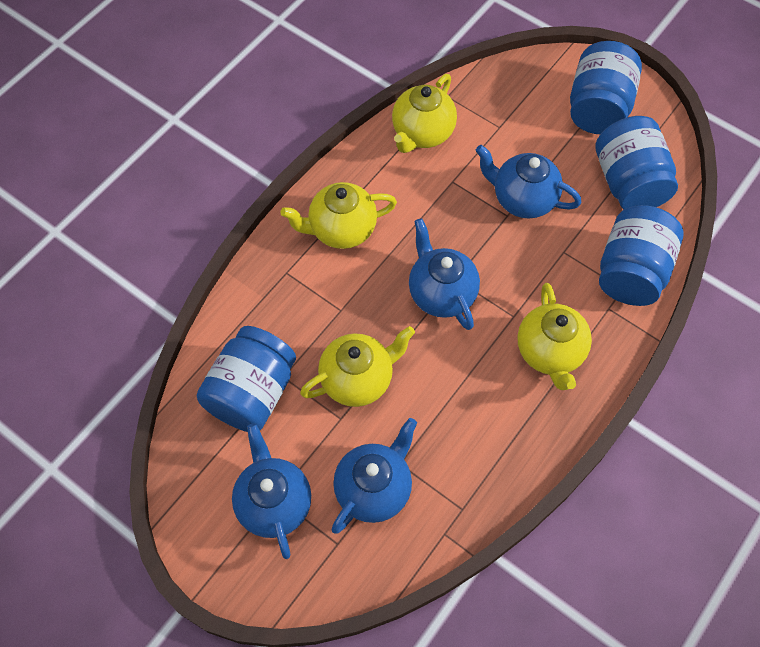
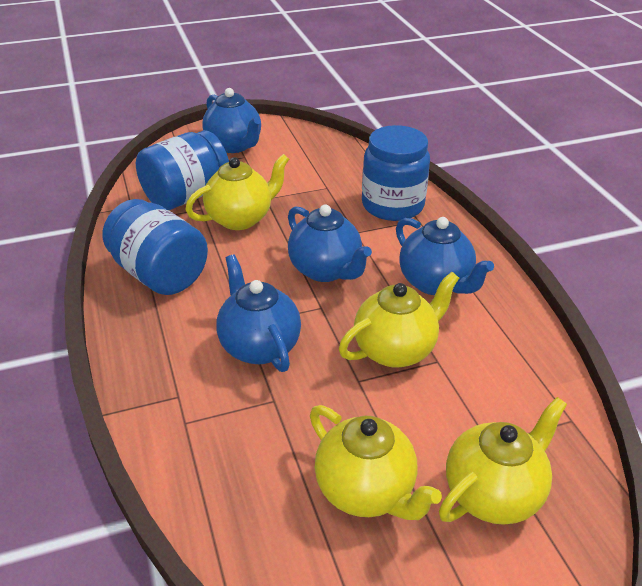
blue jar: [197,326,296,432] [570,41,642,134] [595,116,678,210] [599,205,684,306] = 4 -> [102,199,208,295] [136,130,229,210] [362,125,430,221] = 3

